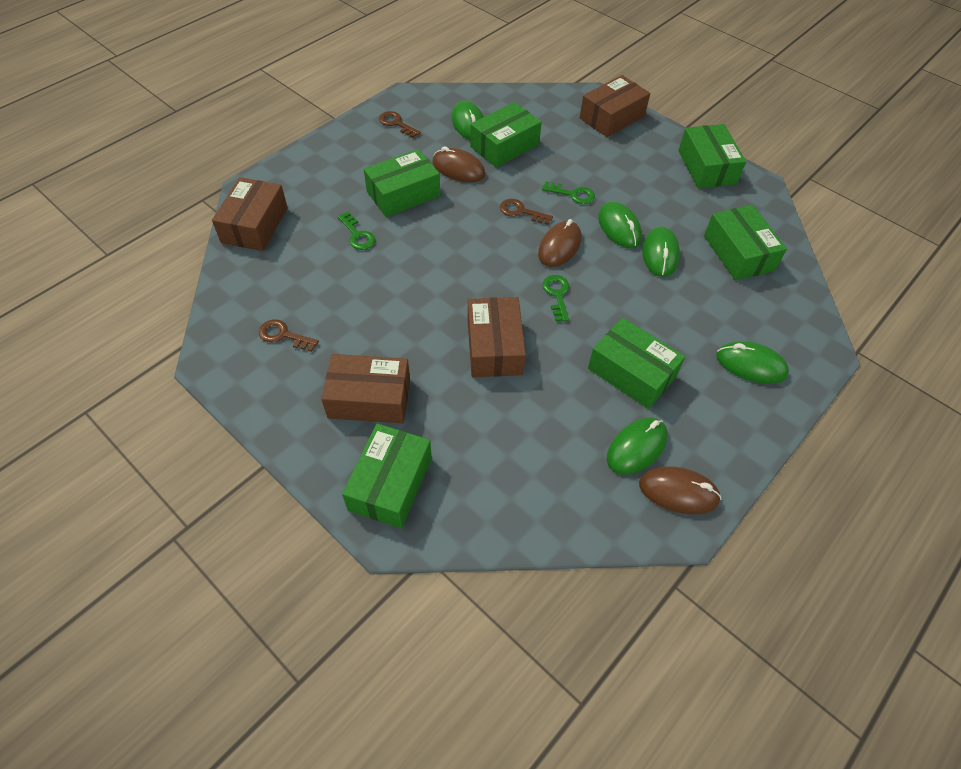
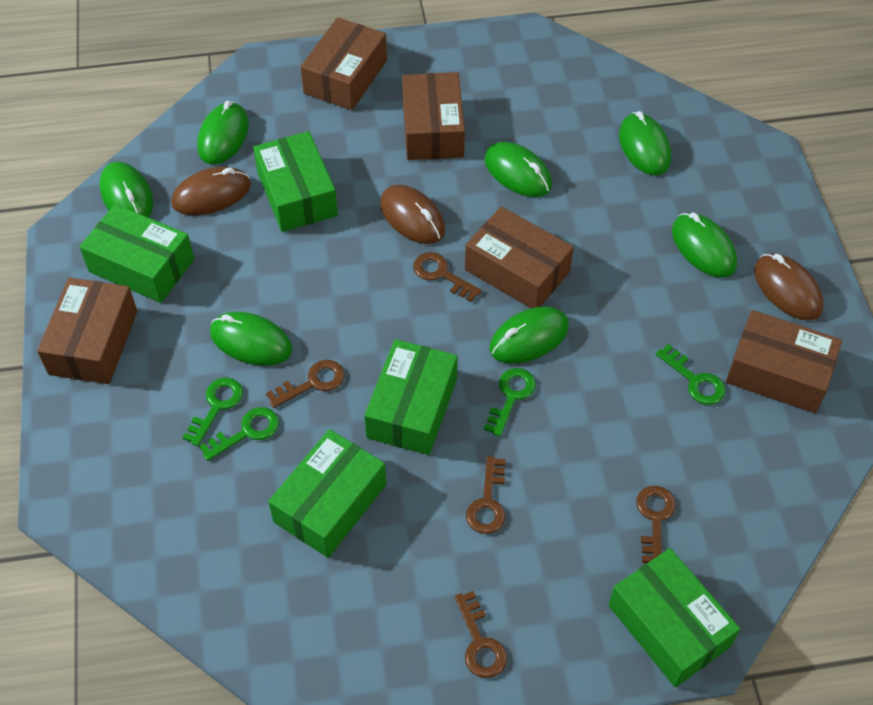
brown box: [212,177,288,251] [321,354,410,423] [468,297,526,377] [580,75,650,137] = 4 -> [37,277,137,384] [300,17,387,110] [402,72,465,160] [465,207,574,308] [726,310,842,413] = 5
brown key: [259,319,319,352] [379,111,421,138] [500,199,553,225] = 3 -> [266,360,345,408] [413,252,482,302] [455,591,507,678] [466,456,506,534] [636,486,676,563] = 5
green box: [342,423,432,528] [364,149,440,217] [470,102,542,167] [588,318,685,409] [678,124,746,188] [704,205,787,281] = 6 -> [79,204,194,303] [253,131,338,232] [268,429,386,558] [364,339,458,455] [608,548,740,687] = 5
green key: [338,211,375,250] [542,181,595,204] [542,275,569,322] = 3 -> [182,377,243,446] [199,407,279,461] [484,368,536,437] [656,344,726,405] = 4
green mouse: [451,100,484,140] [598,202,642,248] [607,418,668,475] [642,227,680,277] [716,341,789,384] = 5 -> [99,162,153,217] [197,101,249,164] [210,312,292,366] [484,142,552,197] [489,306,569,364] [619,111,671,175] [672,213,737,278] = 7

